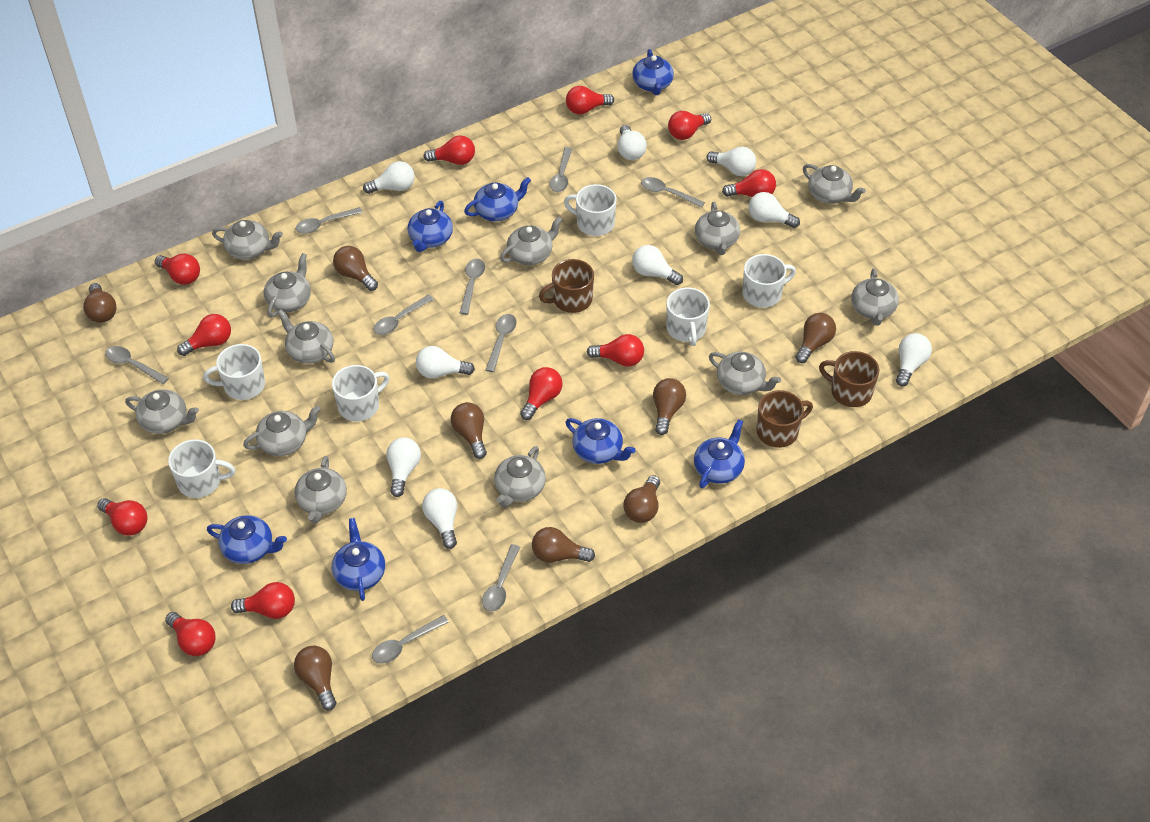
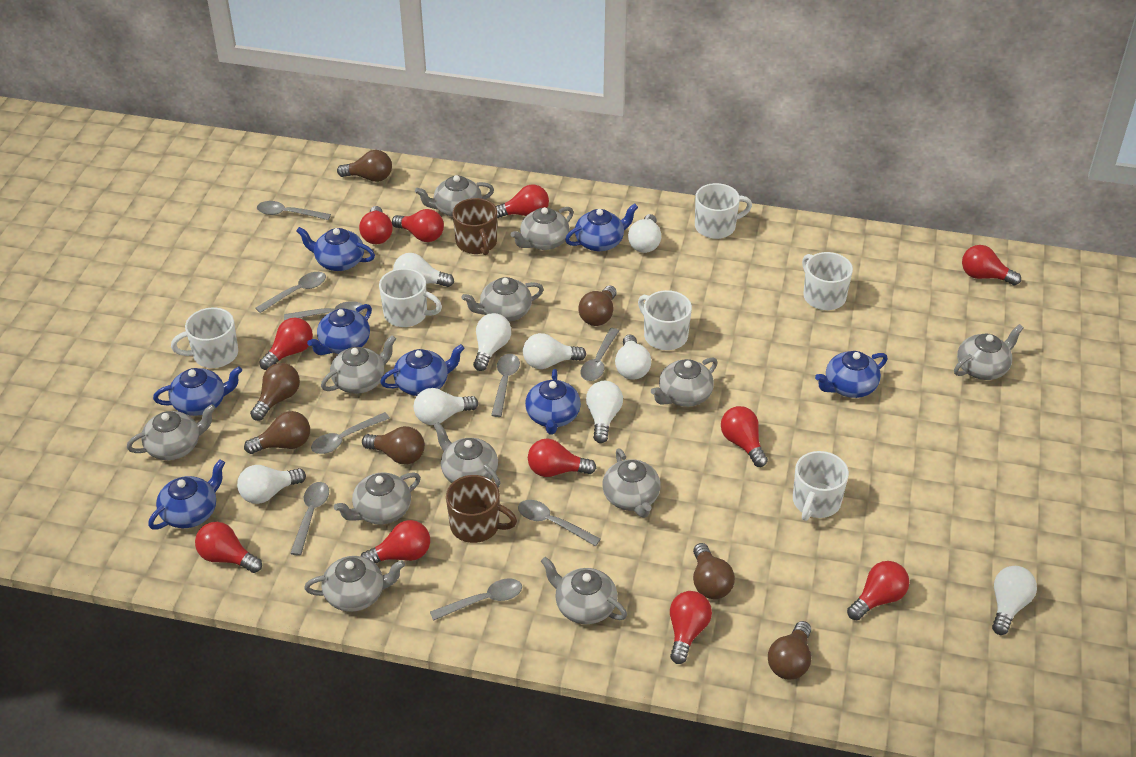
blue teapot: [207,515,287,564] [332,518,385,601] [408,201,453,252] [464,177,531,221] [566,418,636,464] [632,49,674,95] [694,419,745,488] = 7 -> [148,459,225,530] [153,367,242,416] [296,227,375,271] [307,304,372,355] [380,344,465,396] [525,369,581,434] [565,203,638,251] [815,351,888,398] = 8
brown light bulb: [83,283,117,323] [294,646,336,710] [333,246,378,291] [451,402,487,459] [532,527,595,563] [624,475,660,523] [653,378,686,435] [795,313,836,363] = 8 -> [244,411,310,454] [250,363,300,421] [337,150,392,182] [362,426,425,465] [578,285,617,326] [693,543,735,599] [768,621,811,680] = 7
brown mug: [539,259,594,313] [756,390,813,448] [819,351,879,407] = 3 -> [446,475,517,543] [453,198,497,255] = 2

